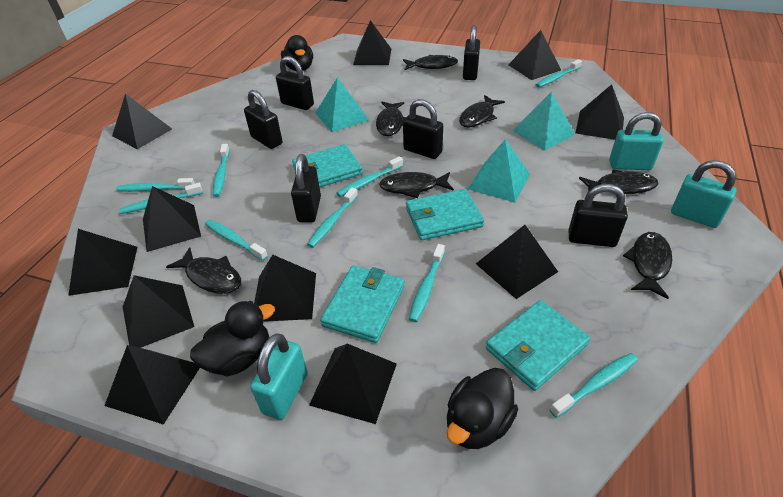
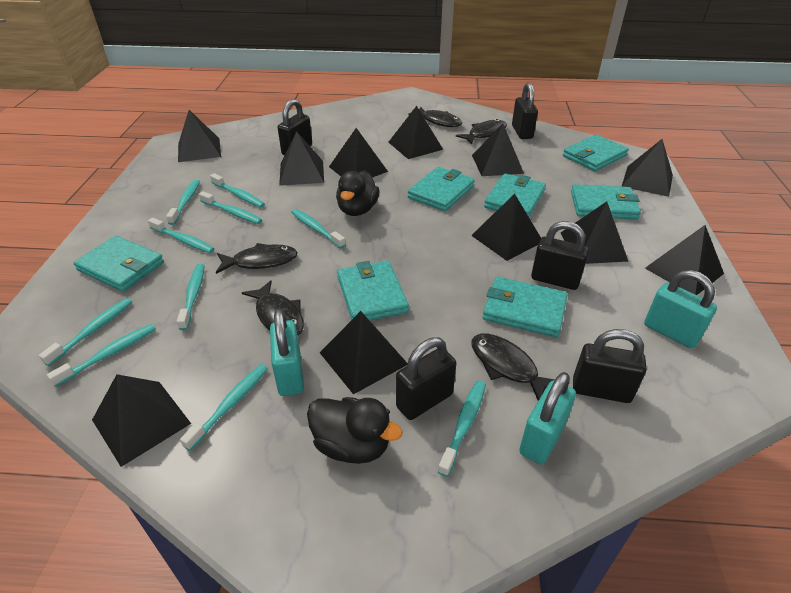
black duck: [190,301,275,376] [281,35,313,71] [447,368,518,449] = 3 -> [307,397,403,464] [336,171,379,216] = 2
black fish: [166,247,241,294] [376,102,406,136] [379,172,454,198] [403,55,458,70] [459,95,505,128] [579,169,658,194] [623,232,673,299] = 7 -> [216,243,298,274] [242,280,304,335] [409,107,462,127] [456,119,507,145] [471,334,555,401] = 5
black padlock: [244,90,282,149] [276,56,314,110] [291,154,321,223] [403,99,443,159] [463,25,480,80] [568,184,628,247] = 6 -> [278,99,312,155] [396,337,456,420] [512,83,538,139] [531,221,589,290] [573,329,646,403] = 5
turquoise pyramid: [315,77,369,132] [468,139,530,202] [512,92,575,151] = 3 -> none = 0
turquoise toothbrush: [116,178,195,192] [119,183,203,214] [205,220,268,261] [213,144,230,197] [307,188,358,248] [336,156,403,197] [409,244,445,322] [536,59,582,88] [549,353,638,418] = 9 -> [39,298,132,366] [47,324,156,387] [148,218,215,253] [166,180,200,225] [177,264,205,330] [180,364,268,451] [199,191,262,224] [210,173,265,208] [291,209,346,248] [438,381,486,477] = 10
turquoise wallet: [292,144,363,187] [320,265,405,343] [406,189,484,240] [486,300,590,391] = 4 -> [73,235,164,292] [337,260,409,320] [408,167,475,211] [483,277,567,337] [484,173,546,217] [563,134,629,171] [571,184,641,220] = 7

